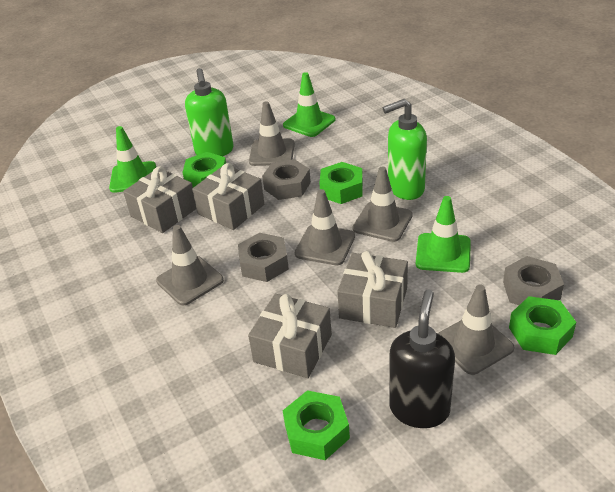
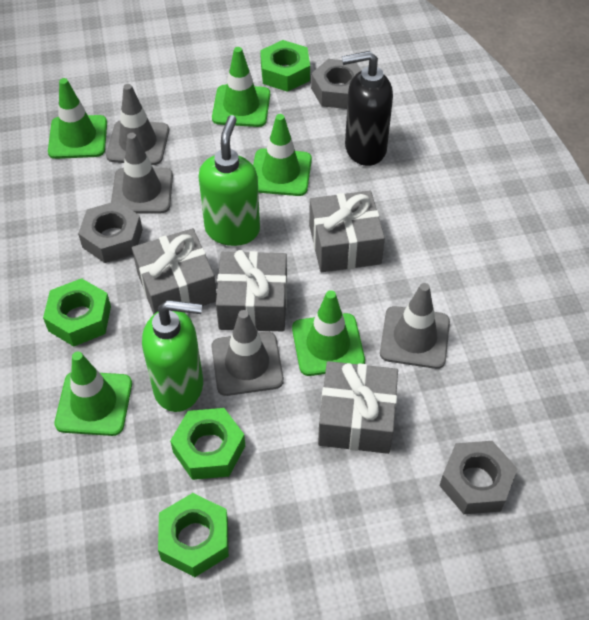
green traffic cone: [109,126,156,193] [283,72,335,137] [416,196,471,273] = 3 -> [48,78,107,159] [54,352,132,436] [212,47,270,127] [253,114,312,196] [292,290,365,376] = 5
grey traffic cone: [156,225,224,306] [249,101,295,166] [295,189,355,265] [353,166,413,242] [437,285,514,375] = 5 -> [106,84,169,165] [111,133,173,214] [211,310,284,396] [380,283,450,369] = 4

